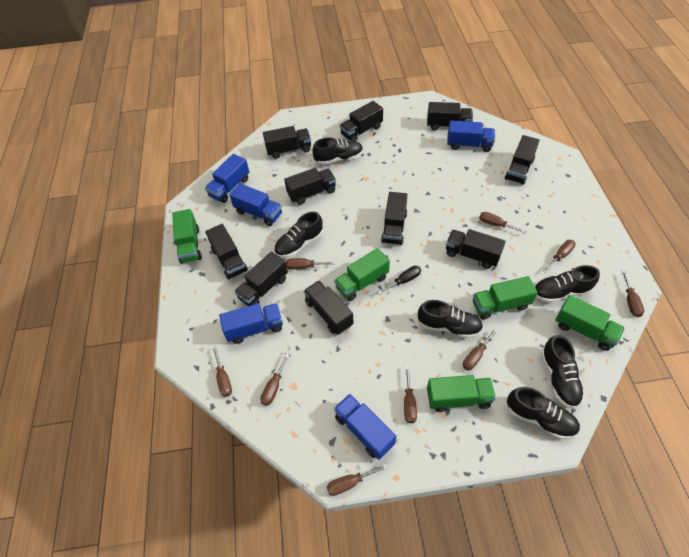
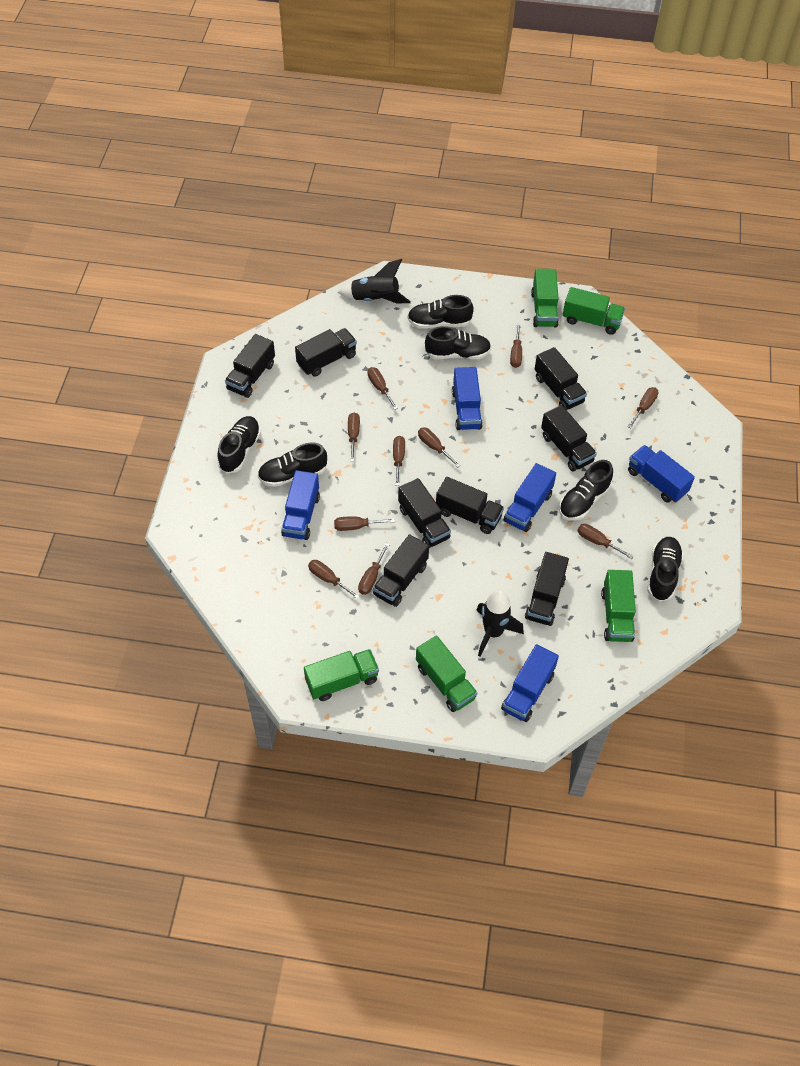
black rocket: none = 0 -> [338,259,411,303] [477,590,524,657] = 2
black screwdriver: [378,266,421,295] = 1 -> none = 0
black truck: [205,224,248,280] [234,251,288,306] [263,126,311,159] [284,168,336,205] [304,281,354,335] [340,101,383,141] [381,192,407,245] [427,102,473,131] [446,229,506,269] [505,135,540,185] = 10 -> [225,334,275,398] [295,328,357,377] [373,534,429,607] [398,478,451,548] [436,477,504,534] [525,552,569,626] [535,347,587,410] [541,405,597,472] = 8
brown screwdriver: [212,346,232,397] [260,353,290,406] [286,258,336,270] [327,464,388,496] [404,366,417,423] [463,328,497,371] [479,212,527,234] [543,240,576,272] [622,271,644,317] = 9 -> [308,560,360,599] [334,516,395,531] [348,413,360,462] [358,543,390,595] [368,367,398,410] [393,436,405,486] [418,427,461,467] [510,324,522,368] [578,524,634,559] [627,387,658,428] = 10

